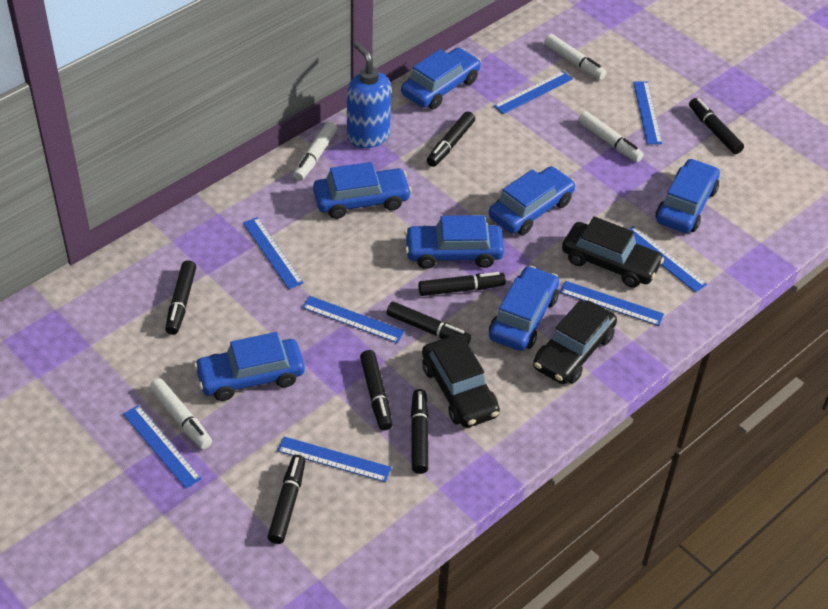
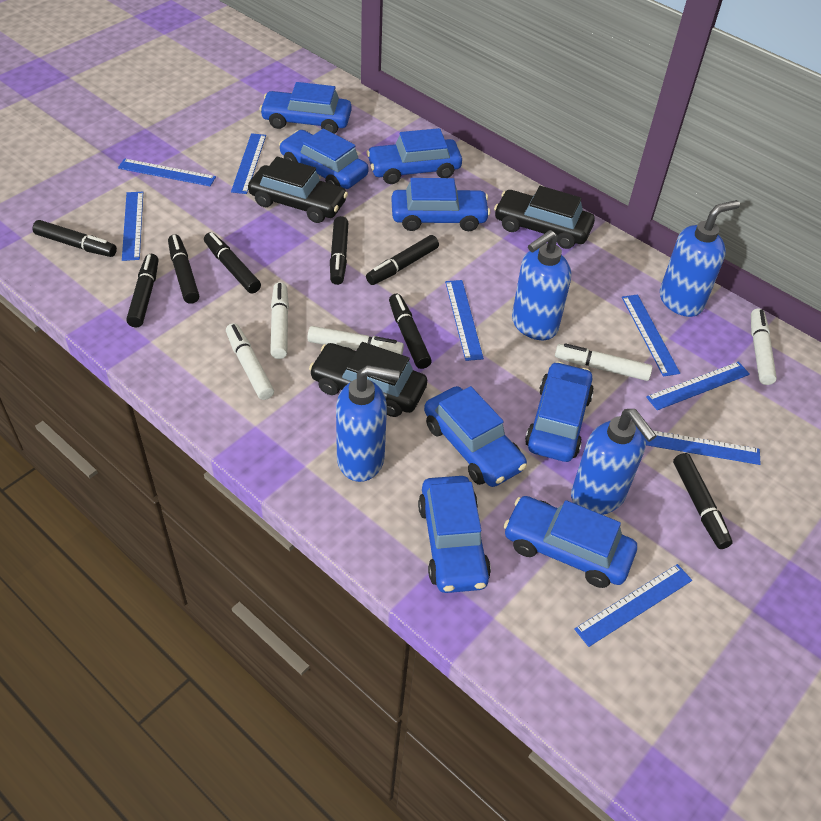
blue car: [194,332,305,401] [313,162,412,219] [401,48,481,109] [404,215,504,269] [489,166,576,235] [489,266,559,351] [656,158,720,233] = 7 -> [259,82,352,134] [279,128,368,189] [367,128,462,184] [391,178,490,231] [418,476,491,593] [424,386,527,487] [504,496,637,588] [525,361,594,462] = 8
blue soap dispenser: [347,42,391,148] = 1 -> [336,365,400,482] [512,230,571,340] [571,409,657,515] [660,200,740,317] = 4
white marker: [150,378,212,449] [293,121,337,181] [544,34,606,80] [578,111,643,162] = 4 -> [226,323,274,400] [270,282,289,359] [307,326,404,355] [555,343,653,381] [751,309,777,385] = 5

